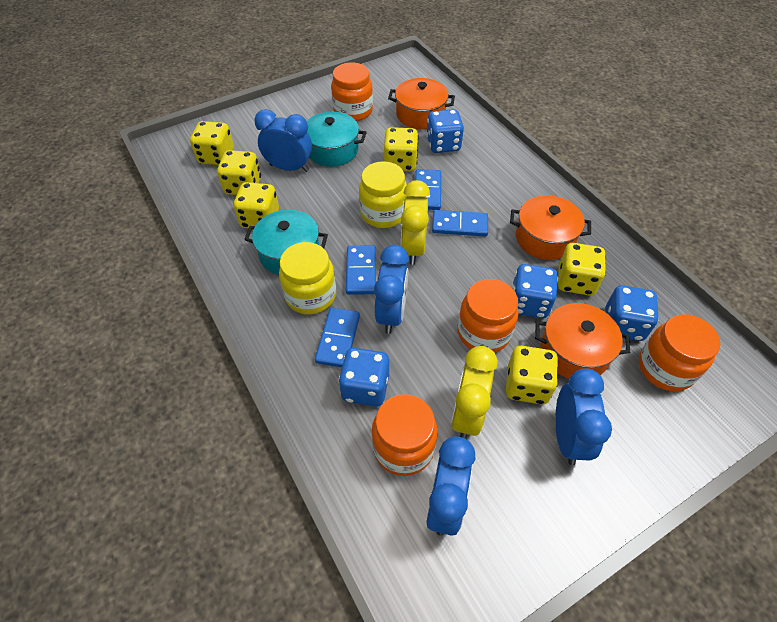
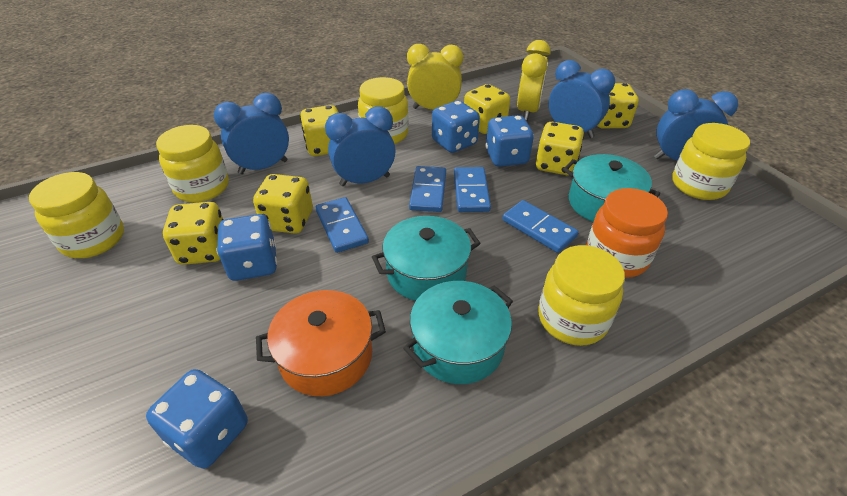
orange jar: [331,62,373,121] [372,394,438,476] [457,279,519,353] [639,314,720,391] = 4 -> [587,188,668,278] = 1
orange pot: [388,78,455,129] [510,195,591,260] [535,303,630,379] = 3 -> [256,290,386,396] = 1
turquoise pot: [244,210,328,275] [307,112,367,167] = 2 -> [372,216,481,301] [403,281,513,384] [563,154,660,222] = 3
yellow jar: [279,242,336,315] [359,161,408,228] = 2 -> [29,172,124,258] [156,125,229,202] [358,77,409,144] [538,245,625,346] [672,123,750,200] = 5

